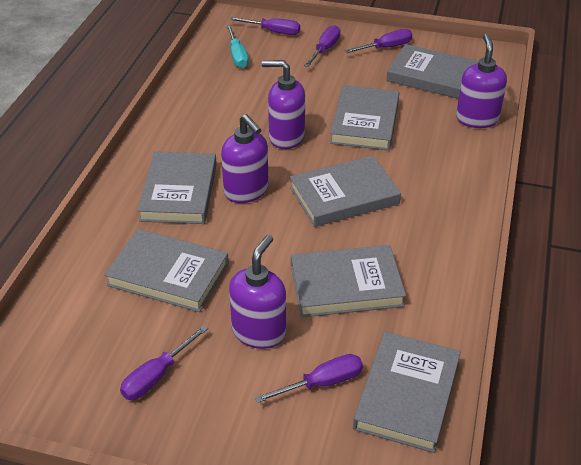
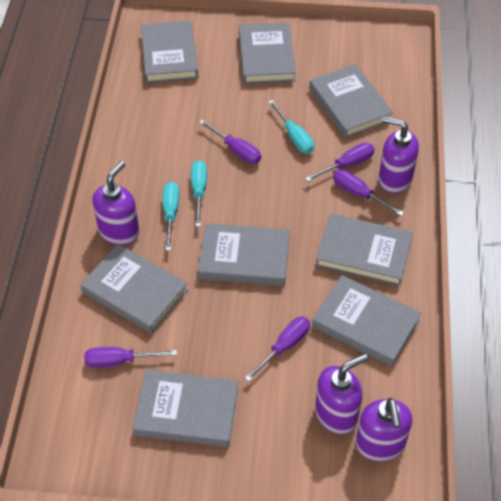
grey book: [104,229,229,312] [137,151,217,224] [290,155,401,227] [291,245,406,317] [330,85,399,151] [353,332,461,453] [386,44,479,99] = 7 -> [80,244,188,333] [133,370,238,447] [141,20,198,83] [198,223,290,286] [239,23,296,84] [309,64,393,138] [312,275,421,366] [316,213,413,286] = 8
turquoise screwdriver: [226,25,249,68] = 1 -> [163,182,179,251] [191,160,207,227] [268,100,314,154] = 3

